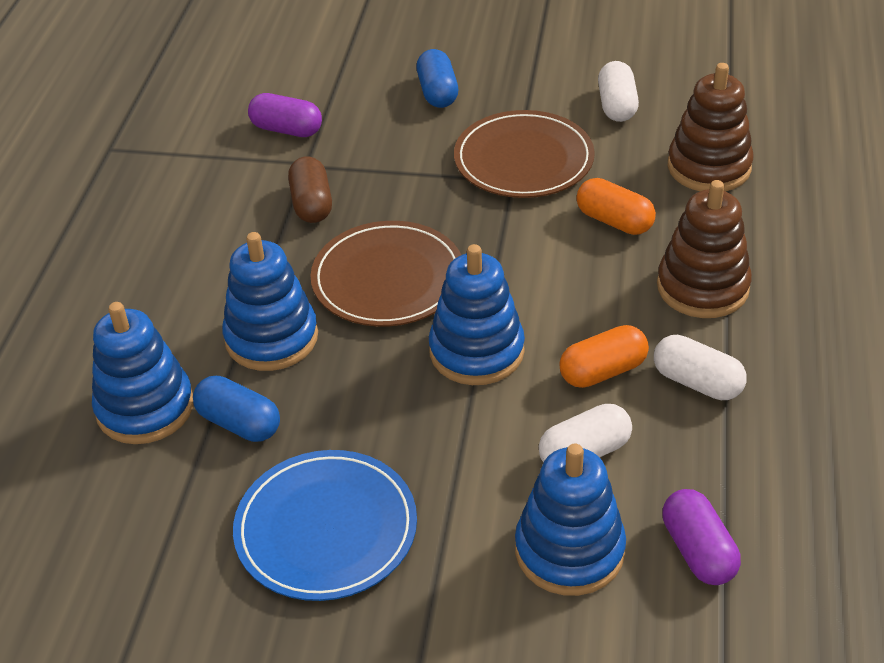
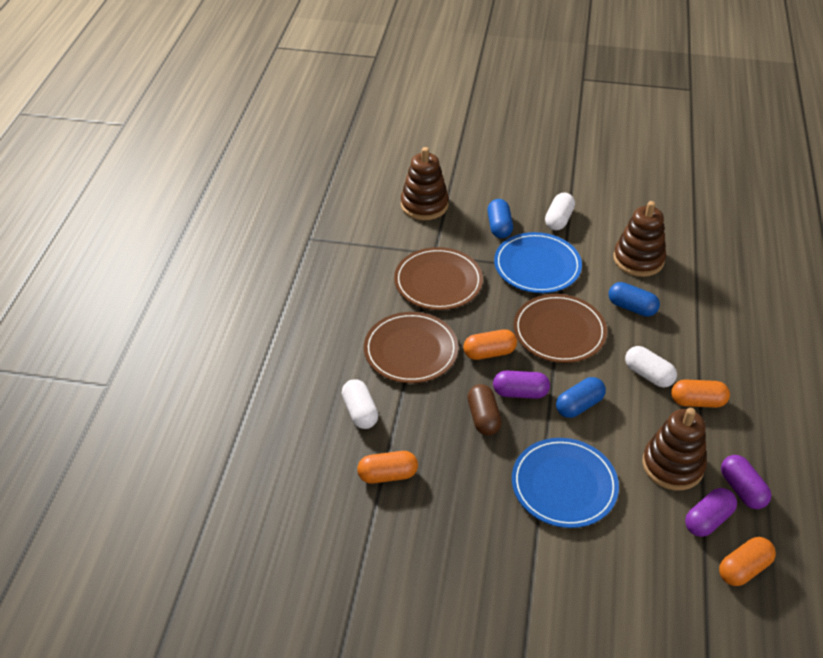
blue capsule: [193,376,280,442] [416,49,458,108] = 2 -> [487,199,513,238] [556,377,606,418] [609,282,660,317] = 3
blue plate: [233,450,417,601] = 1 -> [494,232,582,293] [512,438,619,528] = 2
blue stacking toy: [92,302,194,444] [222,232,318,371] [429,244,525,385] [515,444,626,596] = 4 -> none = 0
brown plate: [310,221,461,327] [454,110,595,198] = 2 -> [364,312,459,383] [394,247,483,310] [513,294,607,363] = 3
brown stacking toy: [657,180,752,318] [668,63,754,192] = 2 -> [401,147,449,220] [613,201,666,277] [642,408,707,491] = 3
orange capsule: [559,325,649,388] [576,178,656,235] = 2 -> [357,451,418,484] [463,329,517,360] [671,379,730,408] [719,537,776,586] = 4
purple capsule: [248,93,322,137] [662,489,741,585] = 2 -> [493,371,550,399] [685,488,737,537] [721,455,771,509] = 3

